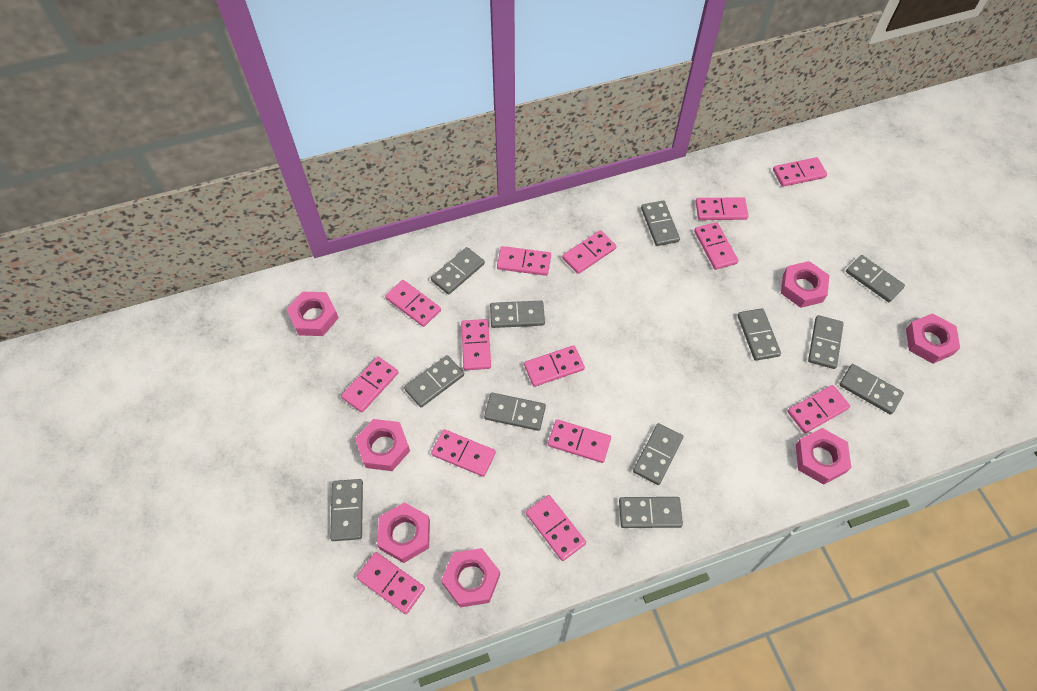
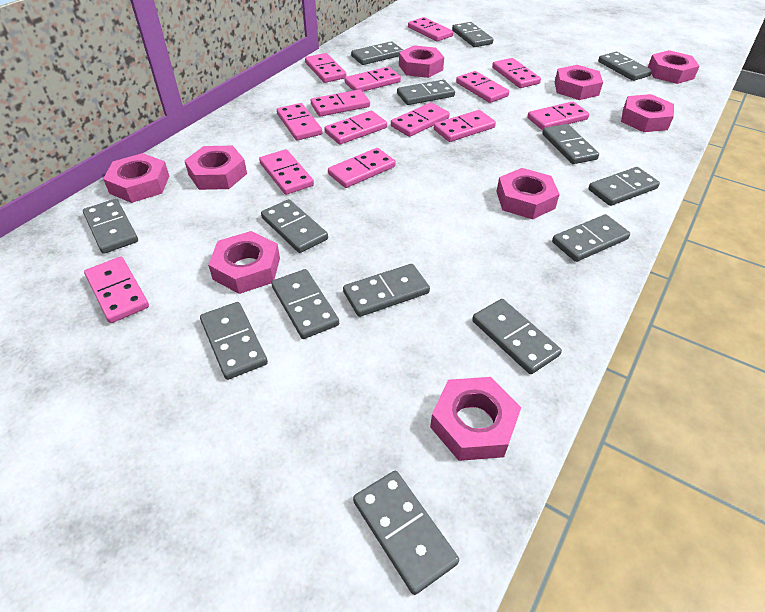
grey domino: [330,479,363,541] [404,355,464,408] [431,247,485,295] [484,393,546,431] [490,301,545,328] [619,497,683,528] [633,423,684,485] [641,201,680,246] [738,308,781,361] [808,315,844,369] [839,364,904,415] [846,255,905,302] = 12 -> [83,199,138,254] [200,302,268,380] [261,199,328,253] [271,269,339,339] [343,264,430,317] [351,41,403,65] [353,471,459,595] [397,80,455,105] [452,22,494,47] [472,299,562,374] [542,124,599,164] [552,214,630,262] [588,167,660,206] [598,52,652,81] = 14
pink nut: [286,292,338,336] [355,419,410,471] [377,502,430,563] [441,548,500,607] [781,261,829,308] [796,428,851,485] [906,313,960,364] = 7 -> [103,153,169,203] [184,146,247,190] [208,231,280,294] [399,45,444,78] [430,377,521,461] [496,168,560,219] [555,65,603,100] [621,94,674,132] [648,50,700,84] = 9

